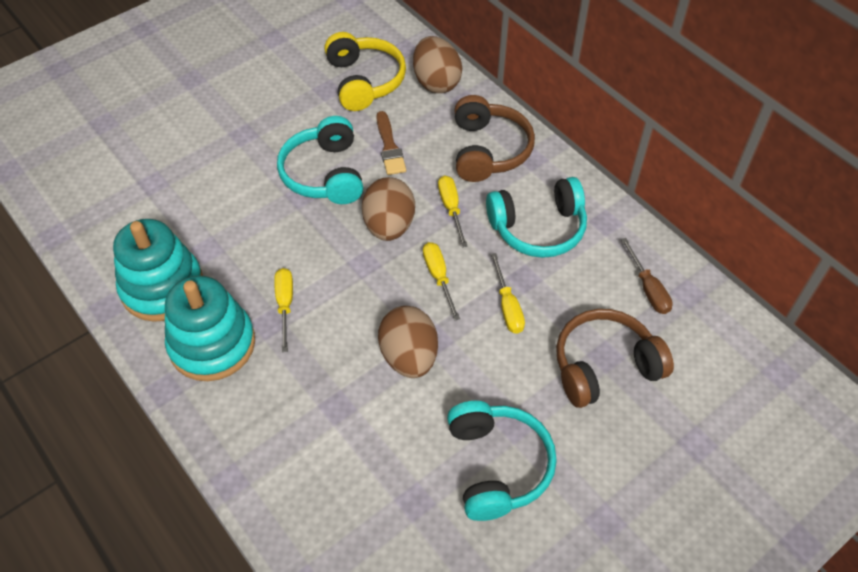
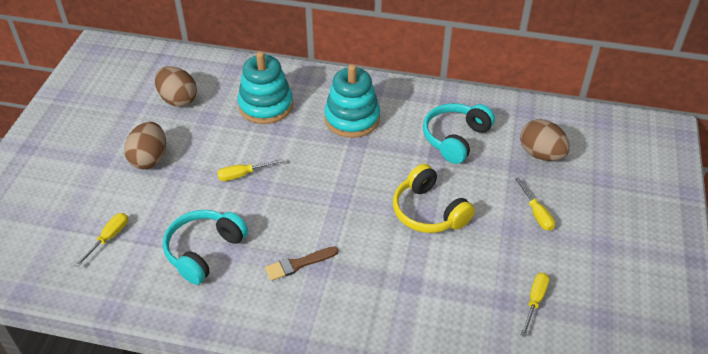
brown headphones: [455,95,535,182] [556,309,674,408] = 2 -> none = 0
brown screwdriver: [621,238,673,314] = 1 -> none = 0
turquoise headphones: [277,116,363,204] [447,401,557,521] [486,177,587,258] = 3 -> [163,210,248,285] [423,103,495,164] = 2

